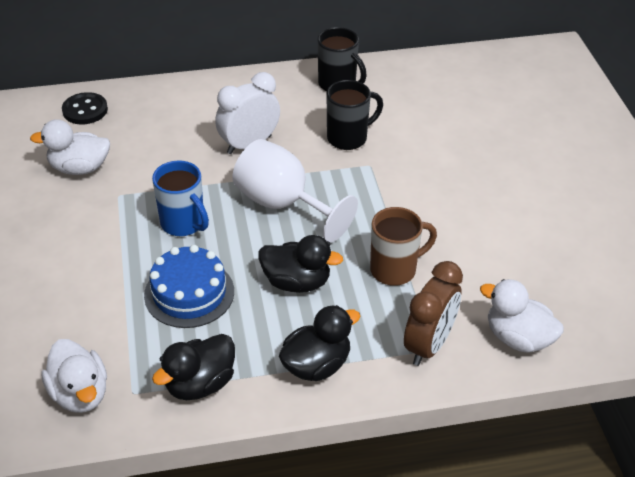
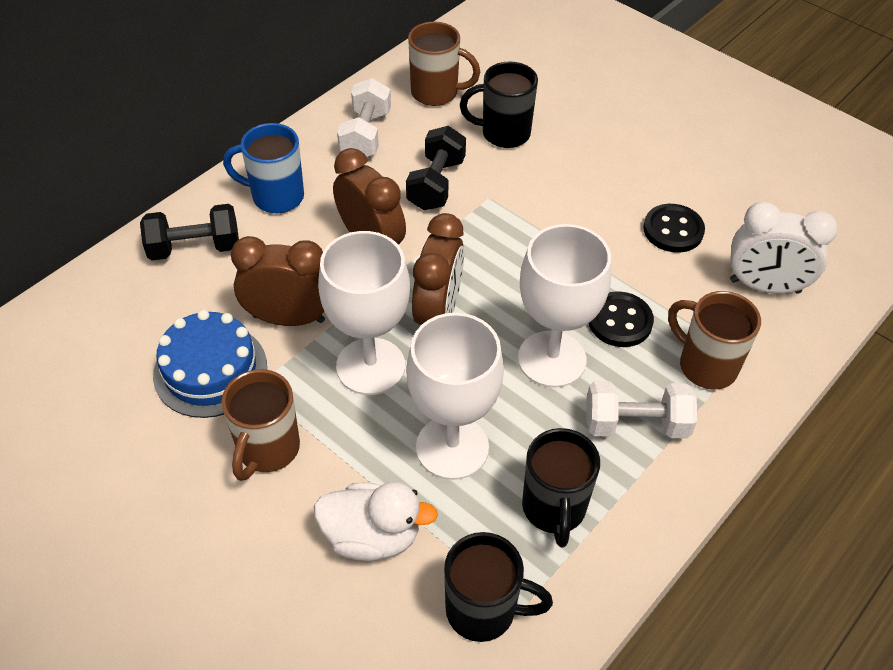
black button: [62,92,108,124] = 1 -> [589,291,654,347] [643,204,705,253] = 2
black duck: [152,334,235,400] [258,235,343,293] [279,305,360,381] = 3 -> none = 0
black dumbbell: none = 0 -> [140,204,239,260] [406,126,466,210] = 2
black mug: [318,27,367,91] [327,80,383,150] = 2 -> [444,532,553,642] [460,61,538,148] [522,428,600,547] = 3
brown clock: [404,261,463,366] = 1 -> [231,236,325,326] [333,148,406,245] [412,213,464,325] = 3
brown mug: [370,207,437,286] = 1 -> [221,369,300,481] [408,22,480,106] [668,291,761,389] = 3
white duck: [30,119,110,175] [41,339,107,413] [480,279,564,352] = 3 -> [314,482,438,561] = 1
white dumbbell: none = 0 -> [337,78,391,157] [586,381,697,439] = 2
white goblet: [232,139,358,243] = 1 -> [318,231,410,395] [406,313,504,480] [518,224,611,388] = 3

